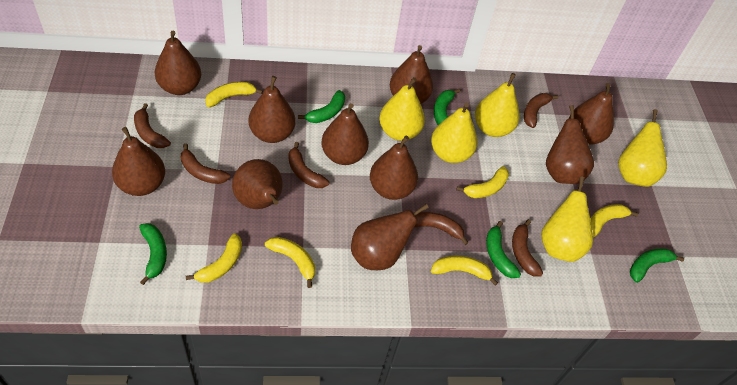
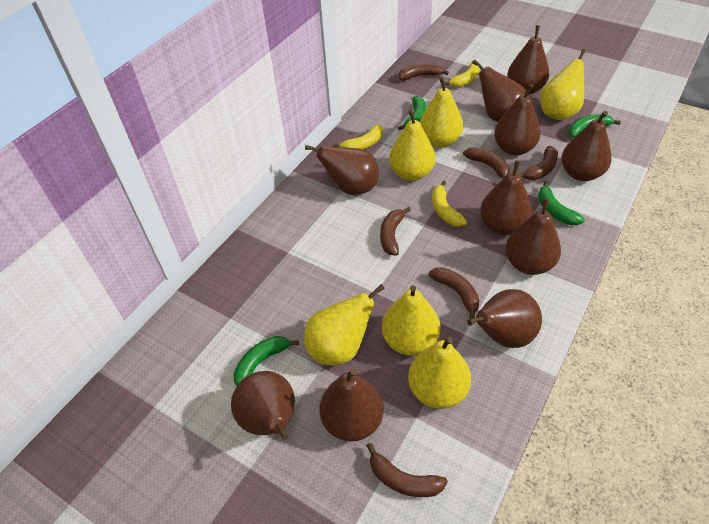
green banana: [139,223,167,285] [298,90,345,123] [434,89,460,125] [486,221,521,278] [630,248,684,283] = 5 -> [233,336,299,386] [398,96,426,130] [538,181,585,225] [568,114,621,138] = 4
yellow banana: [186,233,242,283] [205,82,263,107] [265,237,315,288] [431,255,498,286] [457,166,509,198] [590,204,638,237] = 6 -> [333,124,383,149] [432,180,467,227] [444,61,480,87] = 3
yellow pear: [379,77,425,141] [431,103,477,163] [475,73,519,137] [541,177,593,262] [618,109,667,187] = 5 -> [304,284,385,365] [382,285,441,356] [389,110,435,181] [408,337,471,409] [420,77,463,148] [540,49,586,120] = 6

